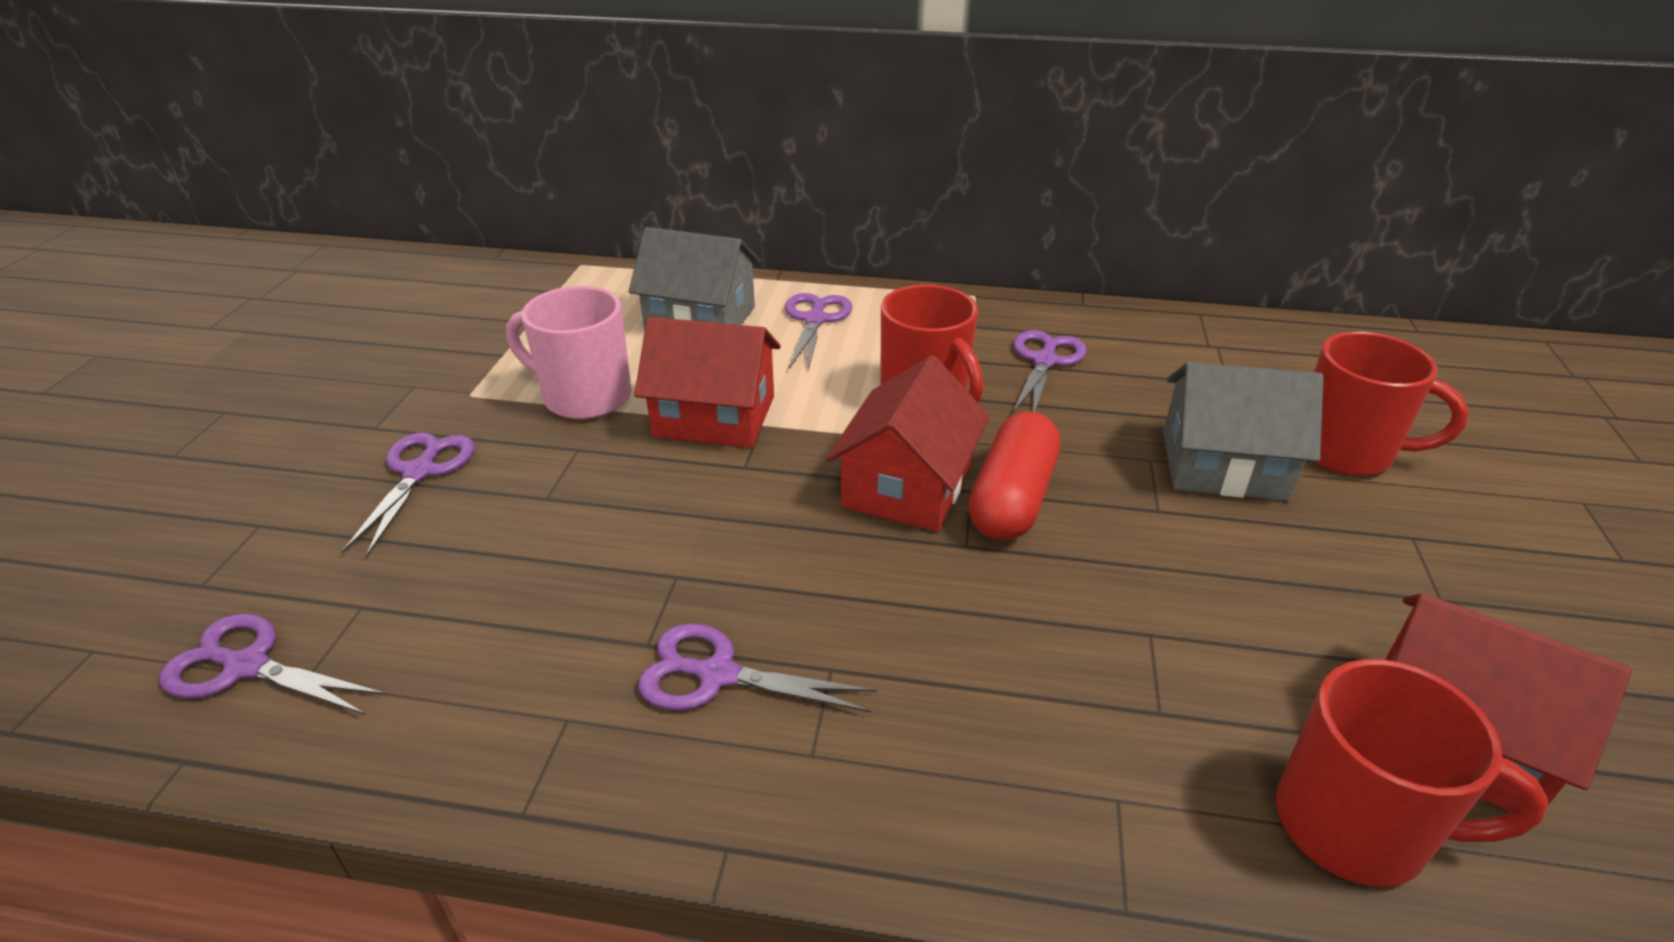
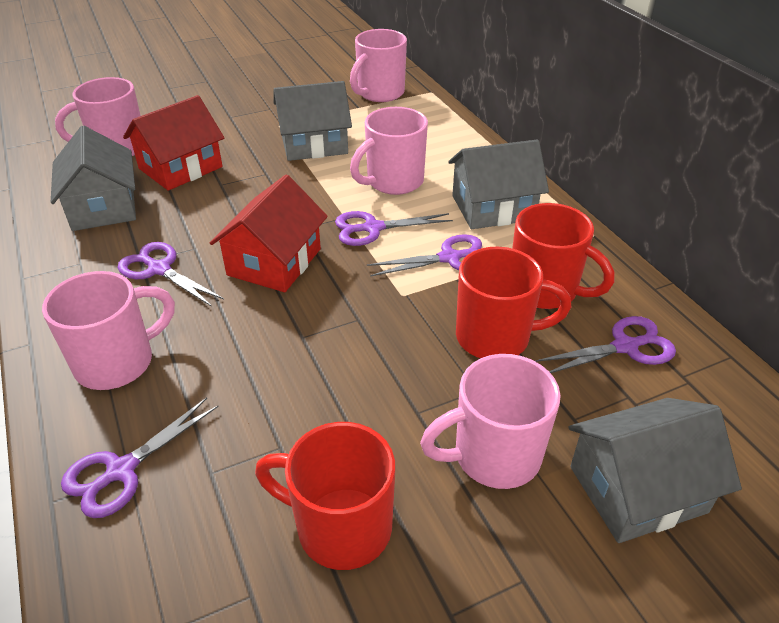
grey house: [629,227,761,331] [1163,362,1324,501] = 2 -> [51,125,136,231] [274,81,352,161] [448,139,549,229] [569,398,742,543] = 4
pink mug: [506,286,631,419] = 1 -> [42,271,175,390] [55,77,141,156] [350,29,407,102] [350,107,428,195] [420,354,561,489] = 5
red capsule: [968,411,1060,541] = 1 -> none = 0
red house: [634,317,781,448] [826,355,990,532] [1385,593,1631,812] = 3 -> [123,95,224,191] [210,175,328,292] = 2

